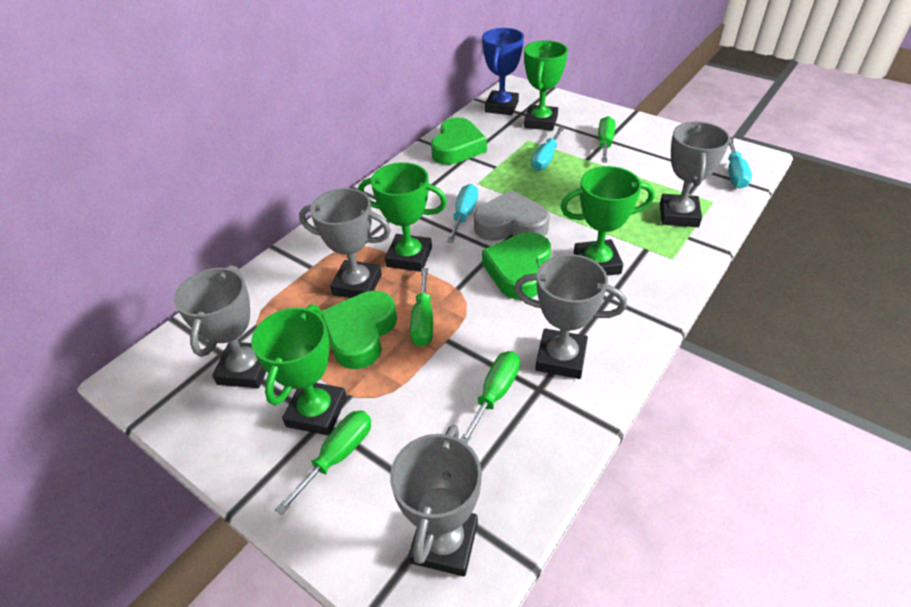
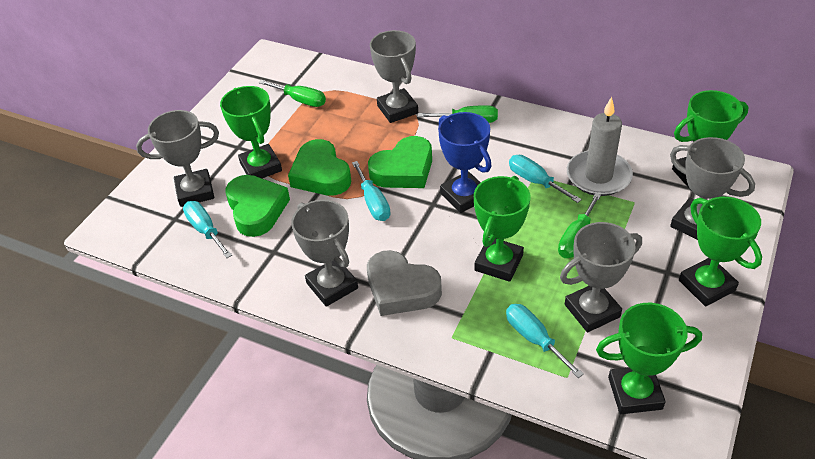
green screwdriver: [275,410,371,515] [410,268,433,347] [460,351,520,444] [598,116,615,163] = 4 -> [259,80,326,107] [418,105,498,123] [558,193,601,258] = 3
green trophy: [251,304,347,436] [358,162,447,272] [524,40,568,131] [561,166,655,276] = 4 -> [220,86,282,178] [474,176,530,282] [596,303,702,414] [672,90,749,191] [679,197,762,306] = 5
grey candle: none = 0 -> [567,97,633,196] = 1
turquoise screwdriver: [447,184,478,243] [531,126,565,171] [728,138,752,188] = 3 -> [183,201,232,258] [352,161,391,221] [506,304,584,378] [509,155,582,203] = 4

